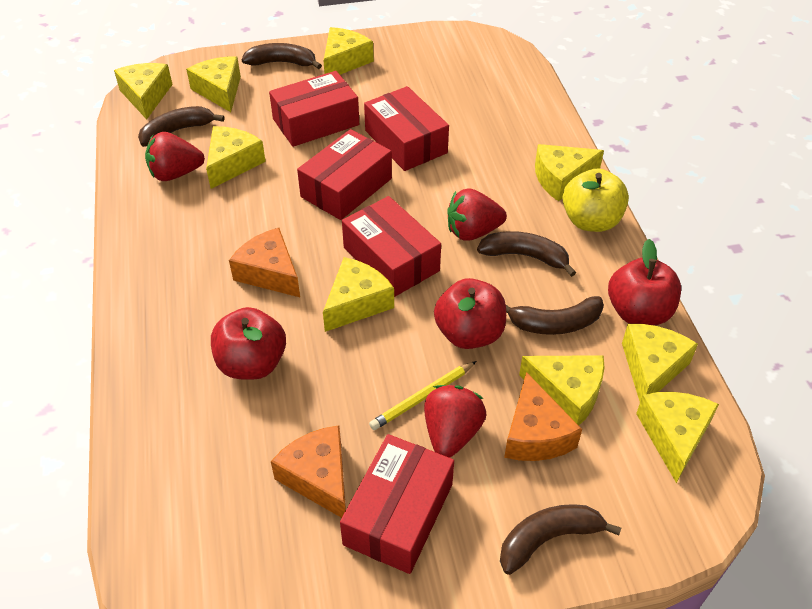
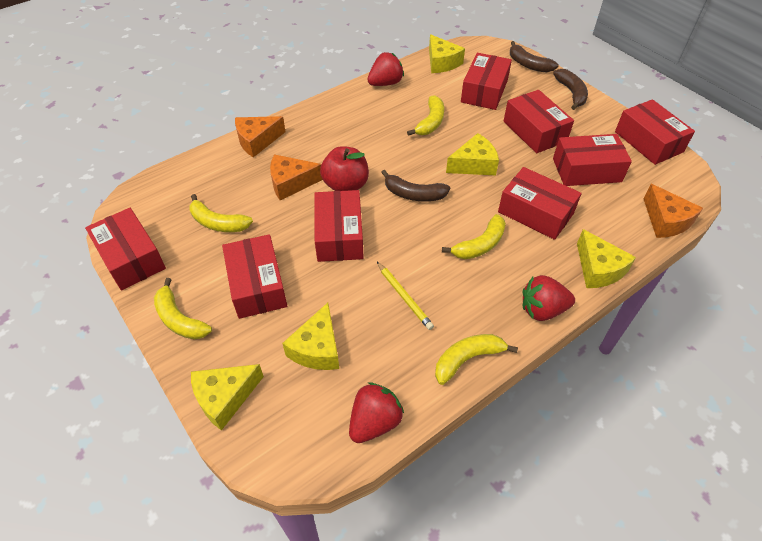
brown banana: [138,106,225,147] [242,43,322,69] [477,231,576,277] [500,504,621,575] [506,296,604,335] = 5 -> [381,170,450,201] [510,41,559,73] [553,69,588,110] = 3
red apple: [211,307,286,380] [434,278,506,349] [608,239,681,325] = 3 -> [320,146,369,191] = 1
red box: [269,71,359,147] [297,129,392,220] [340,434,454,574] [342,196,441,297] [364,86,449,171] = 5 -> [85,208,166,290] [222,234,287,319] [314,190,364,262] [461,53,512,110] [498,167,582,240] [504,90,574,153] [553,134,632,186] [615,99,695,165] = 8
yellow apple: [562,169,629,232] = 1 -> none = 0
yellow banana: none = 0 -> [154,278,212,340] [189,194,253,232] [407,95,444,136] [435,334,518,385] [442,214,506,259] = 5
yellow cheese: [114,63,173,120] [186,56,241,112] [206,126,266,189] [323,27,374,75] [323,257,394,332] [519,355,605,425] [535,144,604,201] [622,324,698,402] [636,392,719,483] = 9 -> [191,364,264,431] [282,303,339,370] [429,34,465,73] [446,133,499,175] [577,229,636,288] = 5

